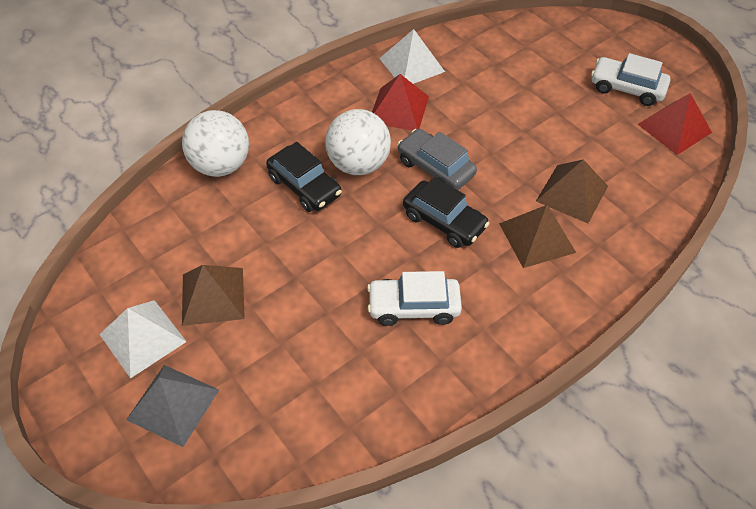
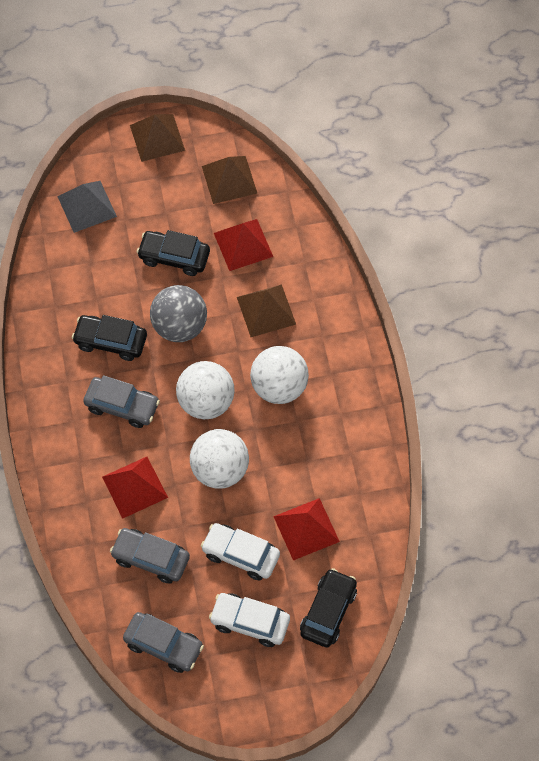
black car: [266,142,342,212] [403,177,490,248] = 2 -> [72,315,147,361] [137,230,210,276] [300,568,357,647] = 3
grey ball: none = 0 -> [150,285,207,342] = 1
grey car: [398,129,477,190] = 1 -> [83,375,160,428] [110,528,190,584] [123,612,204,673] = 3
red pyramid: [372,74,429,131] [638,93,712,155] = 2 -> [102,457,168,519] [214,219,273,271] [273,498,340,560] = 3
white ball: [182,110,249,177] [325,109,391,175] = 2 -> [176,361,235,419] [190,429,249,489] [250,346,309,404] = 3
white pyramid: [99,300,187,378] [379,29,445,84] = 2 -> none = 0

